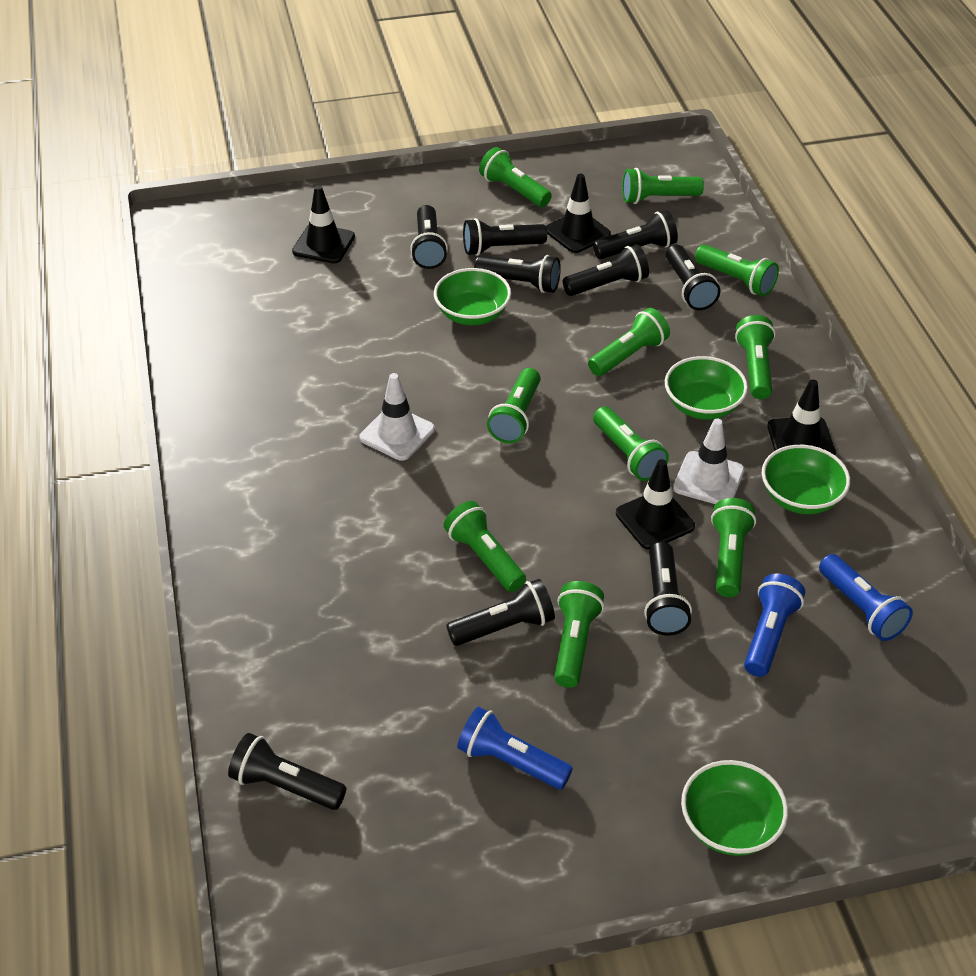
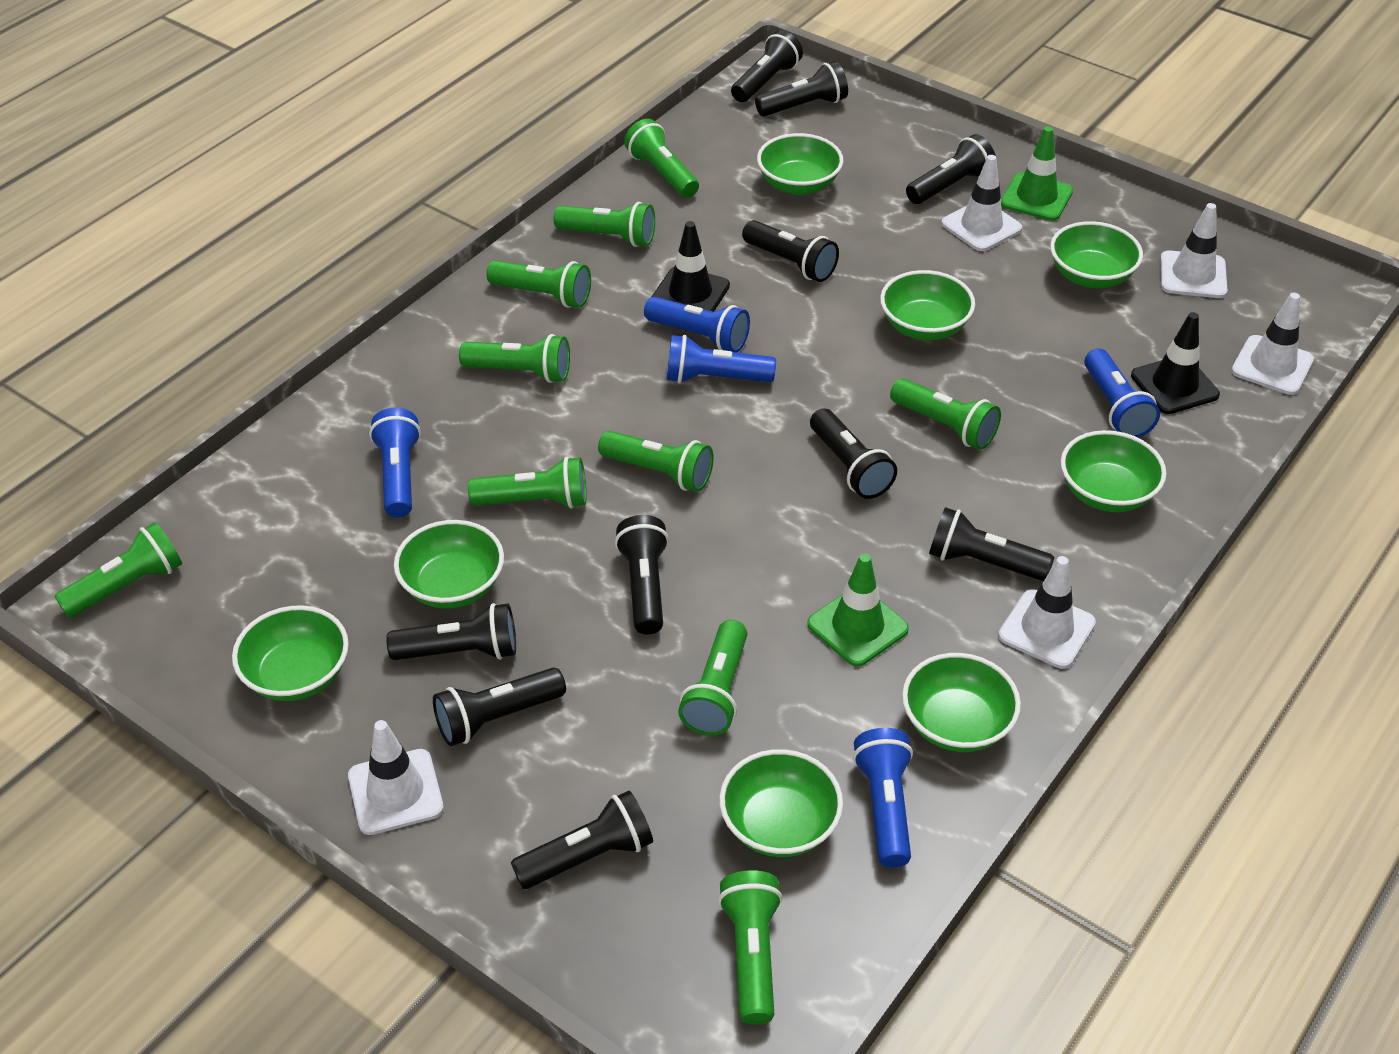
black flashlight: [228,733,347,810] [410,205,448,269] [446,579,555,646] [463,218,547,256] [474,255,561,293] [563,244,649,296] [593,210,678,259] [644,542,692,636] [666,245,720,310] = 9 -> [386,603,516,660] [433,668,566,746] [511,790,653,889] [615,515,669,635] [731,30,803,102] [742,220,839,282] [755,61,848,117] [810,408,897,499] [906,134,995,204] [929,507,1054,581] = 10
black traffic cone: [292,185,355,263] [546,174,611,253] [616,459,695,550] [767,380,836,455] = 4 -> [651,221,730,312] [1131,312,1220,414] = 2
blue flashlight: [457,707,573,789] [744,574,805,677] [819,554,913,641] = 3 -> [369,408,421,518] [644,297,750,352] [667,335,776,383] [853,728,913,868] [1084,349,1160,438] = 5
green bowl: [434,268,511,325] [665,356,748,420] [681,760,788,856] [762,445,850,514] = 4 -> [232,605,349,701] [394,520,504,609] [719,749,843,857] [757,133,843,195] [880,270,975,340] [902,653,1021,752] [1050,221,1143,288] [1061,430,1166,512] = 8
green traffic cone: none = 0 -> [807,553,909,667] [1001,126,1073,221] = 2
white traffic cone: [359,373,435,461] [673,419,744,504] = 2 -> [348,720,444,835] [941,155,1022,251] [998,556,1096,669] [1160,203,1227,298] [1231,293,1314,395] = 5

